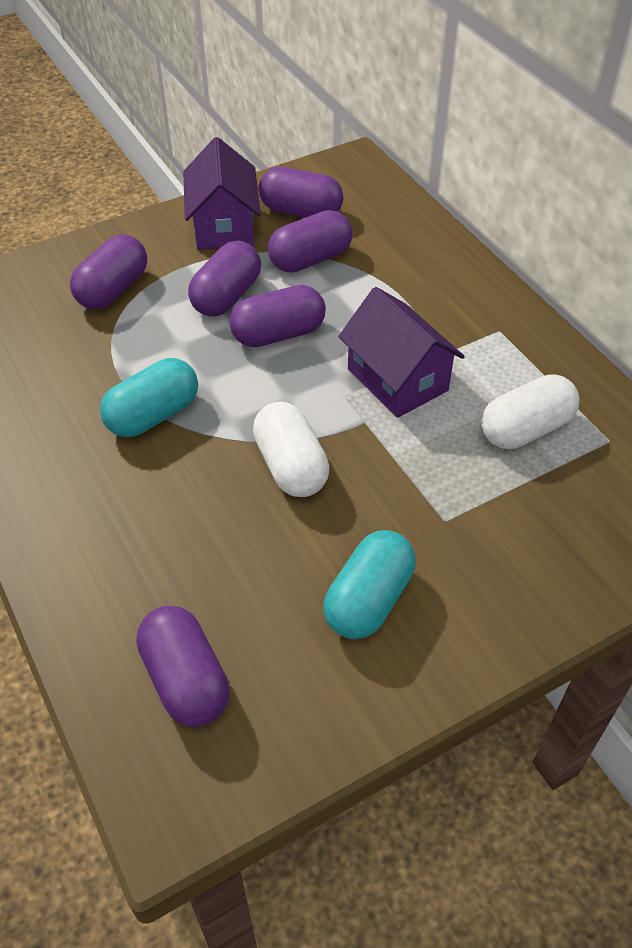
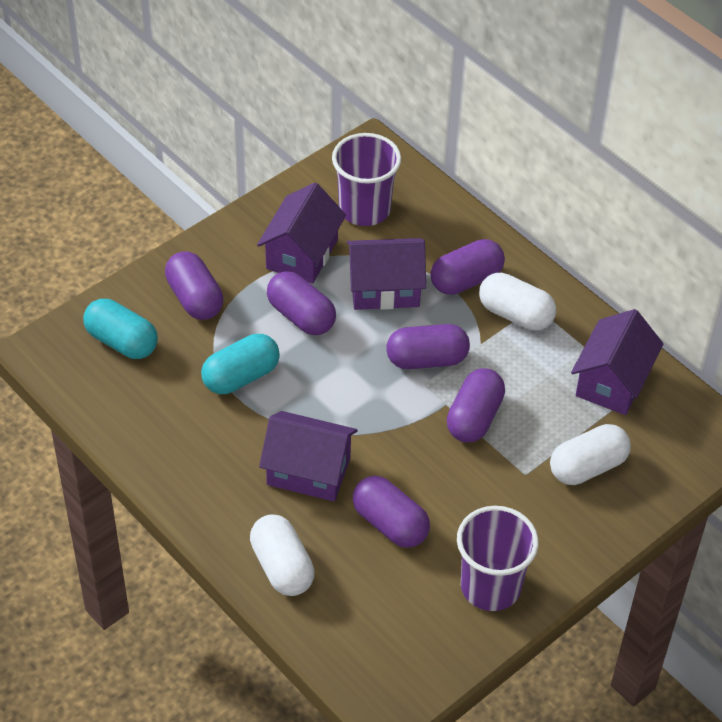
purple cup: none = 0 -> [332,133,401,226] [457,506,539,611] = 2
purple house: [183,137,261,250] [338,287,465,418] = 2 -> [257,183,346,284] [259,411,358,502] [347,238,426,310] [571,309,663,415] = 4
white capsule: [253,402,329,497] [481,374,579,449] = 2 -> [250,514,315,596] [479,273,556,330] [550,424,631,485] = 3

